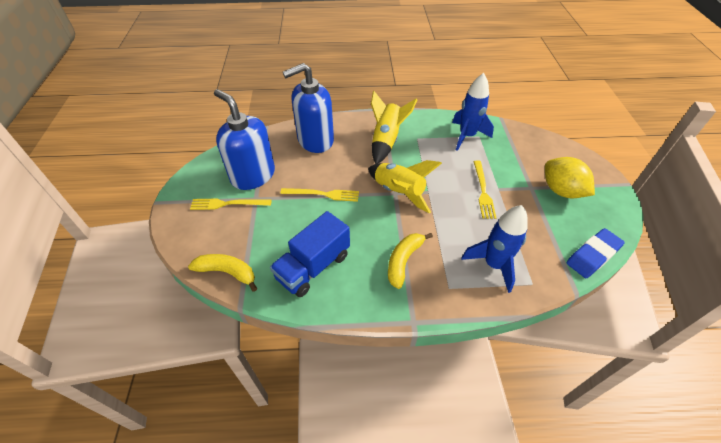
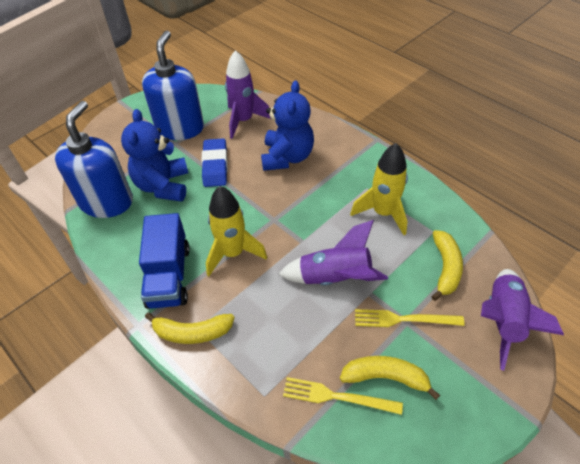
blue rocket: [452,73,494,151] [461,205,528,293] = 2 -> none = 0
blue teddy bear: none = 0 -> [121,109,188,202] [261,81,314,171] = 2
purple rocket: none = 0 -> [225,50,271,139] [278,220,388,285] [481,269,564,371] = 3
yellow banana: [188,254,257,292] [388,233,433,289] = 2 -> [145,312,234,344] [340,356,440,400] [431,230,463,301] = 3
yellow fork: [190,199,272,210] [280,188,359,202] [473,160,496,219] = 3 -> [283,377,403,415] [355,309,465,327] = 2
yellow lemon: [545,157,595,198] = 1 -> none = 0

